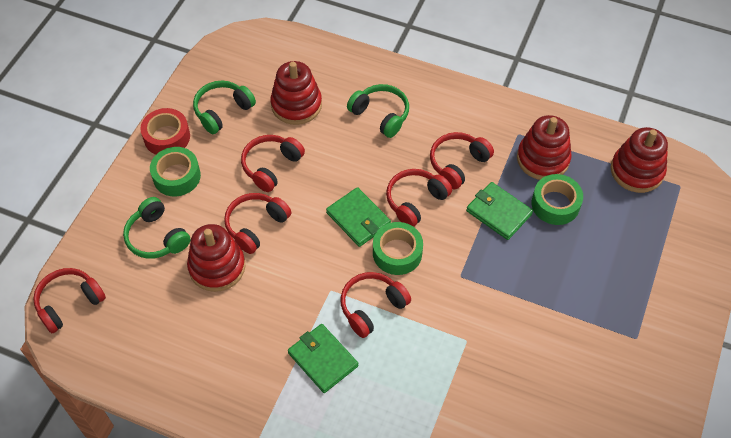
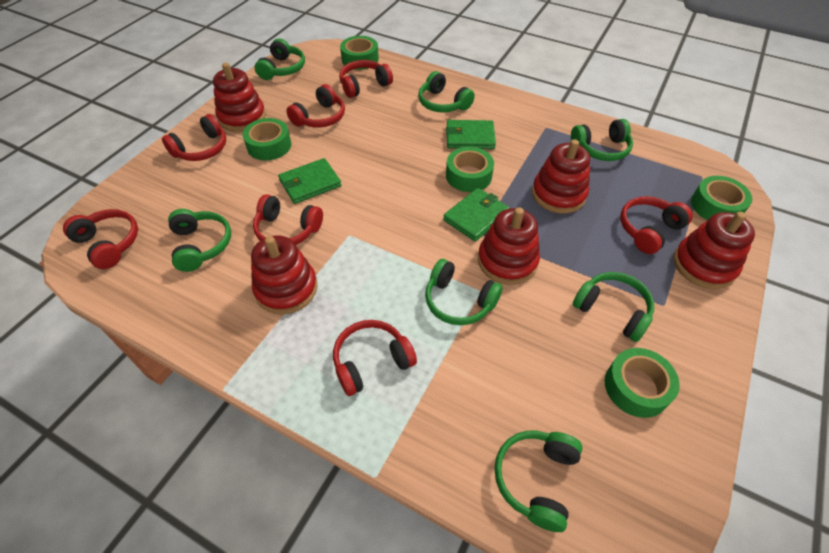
green headphones: [123,197,190,259] [193,81,256,134] [347,84,409,138] = 3 -> [168,209,231,272] [255,39,305,80] [418,71,475,113] [425,259,503,325] [494,431,582,532] [571,119,633,161] [573,272,654,342] = 7
green tape: [150,147,201,197] [373,222,423,275] [532,174,583,225] = 3 -> [243,118,291,161] [340,36,379,70] [446,147,494,192] [604,348,680,418] [691,176,752,220] = 5
red headphones: [33,268,106,333] [224,193,292,254] [241,135,305,192] [340,272,411,338] [386,169,452,227] [430,132,494,189] = 6 -> [63,209,138,269] [162,114,226,161] [253,194,323,245] [286,84,345,128] [333,320,417,396] [339,60,393,98] [620,196,693,254] = 7
red stacking toy: [187,224,245,292] [270,61,322,125] [517,115,572,180] [610,127,668,193] = 4 -> [213,63,266,132] [251,236,318,314] [478,207,540,285] [532,139,590,214] [674,212,755,289] = 5
red tape: [140,108,190,155] = 1 -> none = 0

